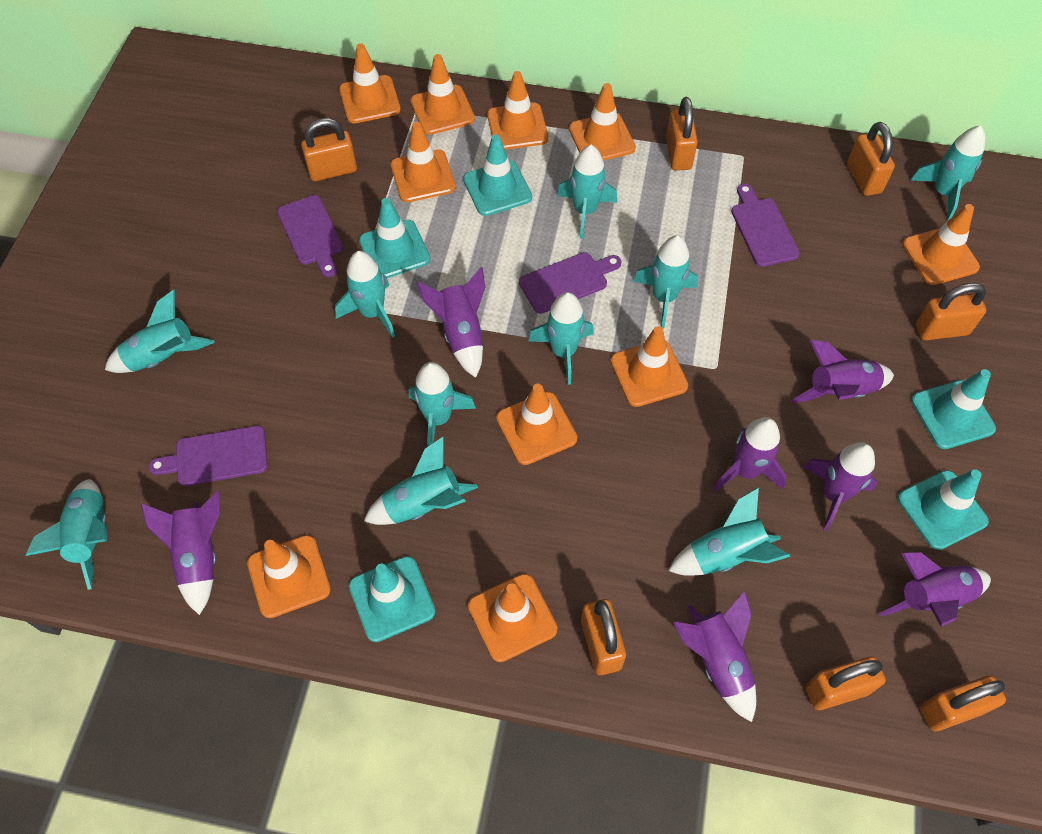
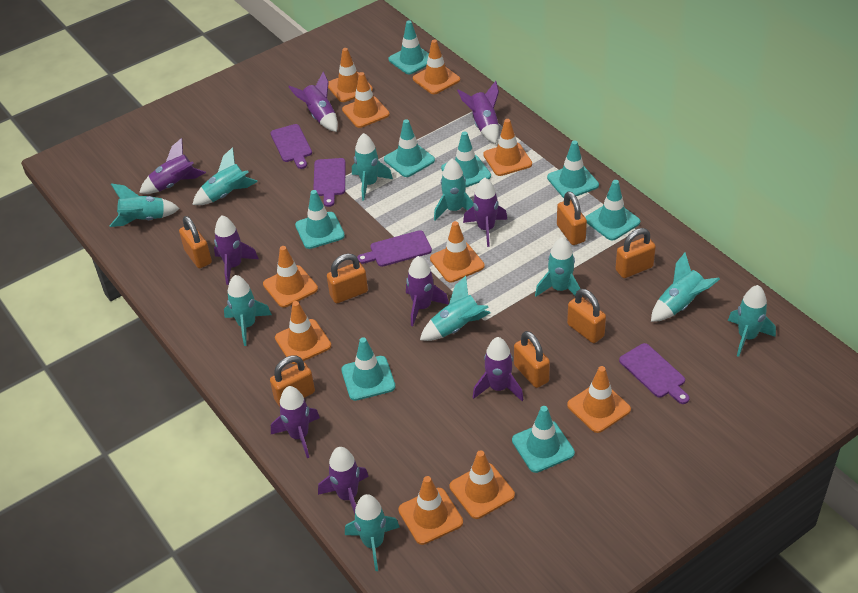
purple rocket: [141,491,219,615] [417,267,485,378] [673,591,756,722] [713,417,787,492] [791,340,894,403] [803,442,877,531] [879,552,991,626] = 7 -> [139,138,206,194] [214,215,258,285] [271,386,320,458] [288,72,338,132] [318,447,369,514] [406,256,449,326] [457,81,499,144] [463,178,508,247] [473,337,524,401] = 9
turquoise traffic cone: [349,556,435,642] [359,198,430,278] [463,134,532,216] [898,469,989,550] [911,369,996,449] = 5 -> [295,190,345,249] [341,337,395,401] [384,119,435,177] [388,20,429,74] [441,131,491,187] [512,406,575,473] [547,140,599,198] [585,180,640,240] = 8

